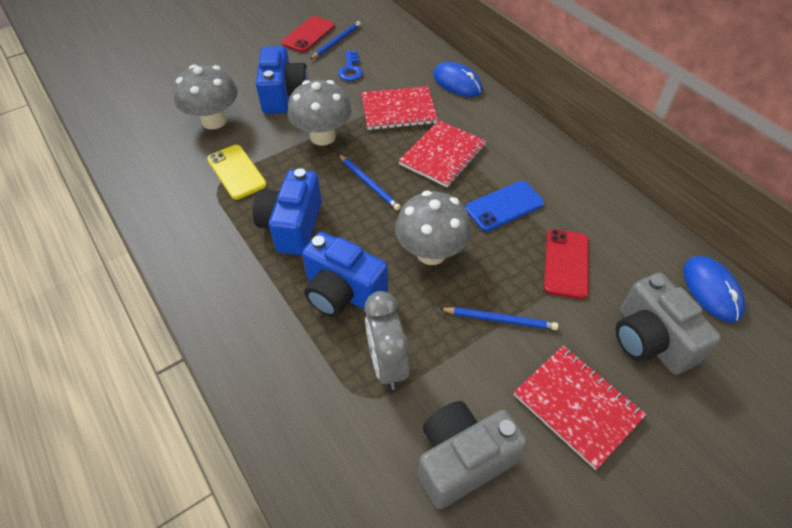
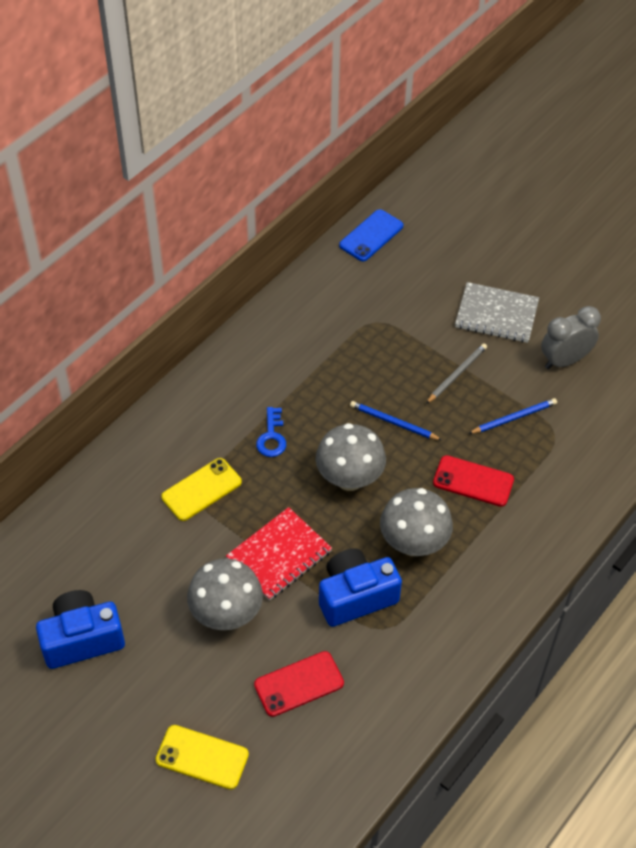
blue camera: [253,168,322,255] [256,46,309,114] [302,232,388,317] = 3 -> [36,590,125,669] [319,548,402,627] = 2
blue mouse: [433,62,483,97] [683,256,745,322] = 2 -> none = 0
blue pencil: [310,21,361,59] [338,154,401,210] [439,307,558,330] = 3 -> [350,401,442,440] [468,398,557,434] = 2
grey camera: [418,401,527,509] [616,273,721,375] = 2 -> none = 0
grey notebook: none = 0 -> [455,282,539,343] = 1
grey pencil: none = 0 -> [426,343,487,404] = 1
red notebook: [361,86,438,130] [398,120,487,187] [514,346,646,470] = 3 -> [226,507,332,601] = 1
yellow phone: [207,145,267,200] = 1 -> [156,725,249,790] [161,458,242,521] = 2

